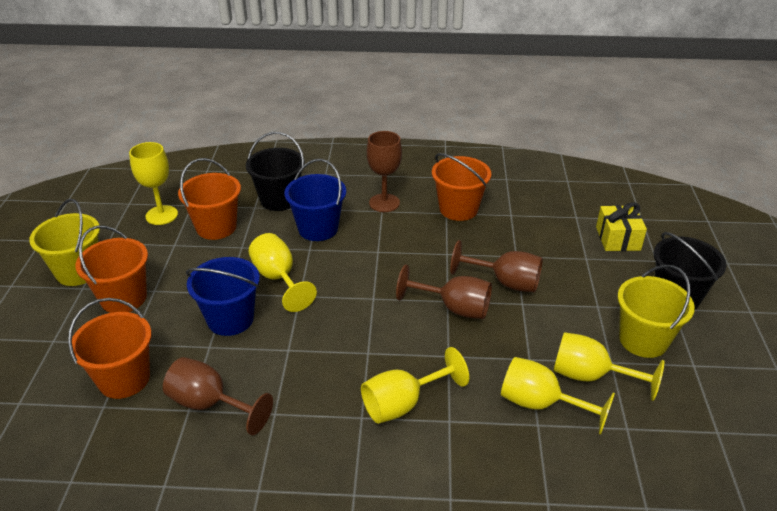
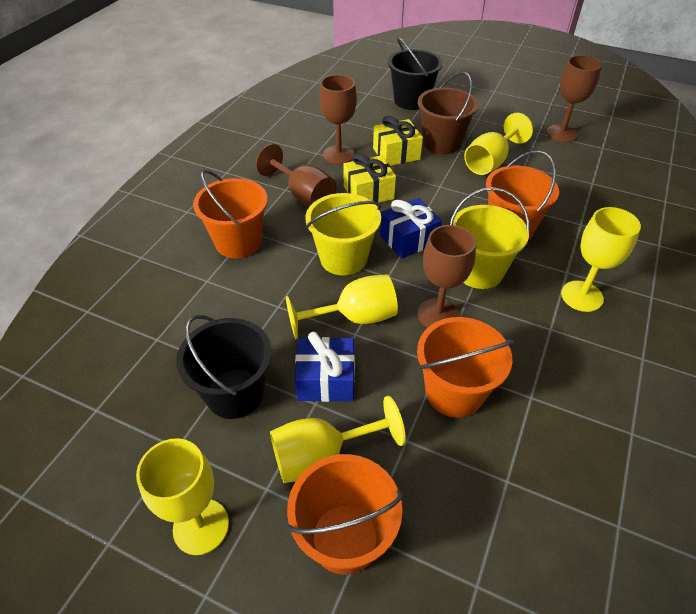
blue bucket: [186,257,260,336] [284,159,346,241] = 2 -> none = 0
blue gift: none = 0 -> [295,332,355,402] [380,198,442,259] = 2
brown bucket: none = 0 -> [417,72,478,154] = 1
yellow gift: [596,203,647,251] = 1 -> [344,153,396,203] [373,116,423,166] = 2

